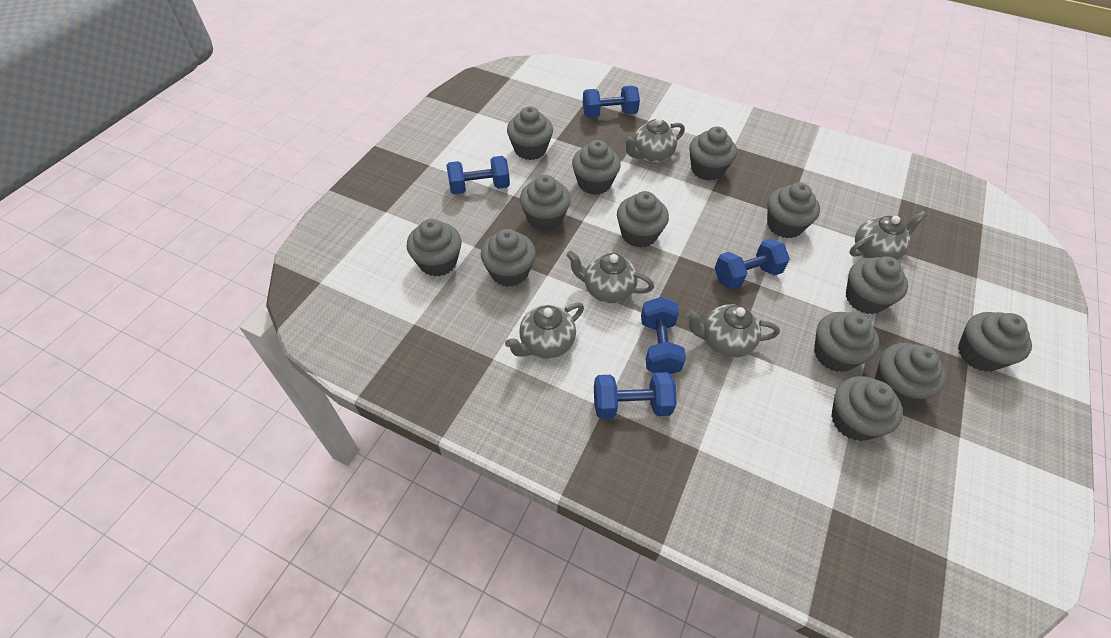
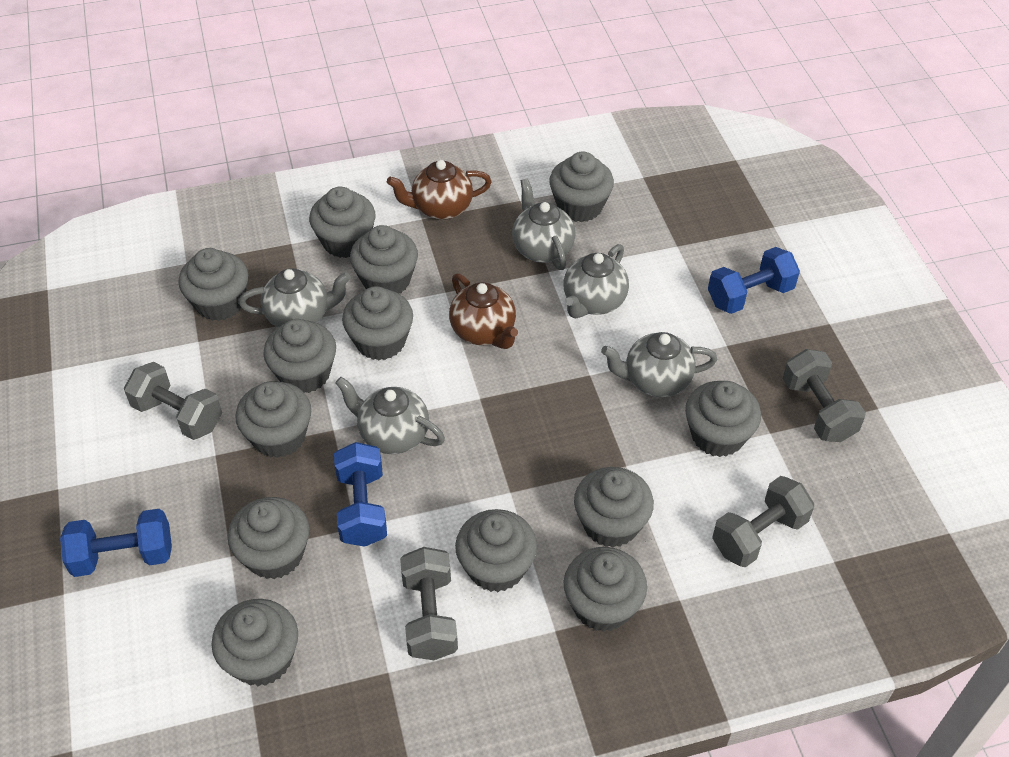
blue dumbbell: [446,156,510,194] [583,86,640,118] [594,372,677,419] [641,297,686,374] [715,238,790,290] = 5 -> [60,509,172,577] [334,442,387,547] [708,247,800,314] = 3
brown teapot: none = 0 -> [387,160,492,220] [449,273,518,349] = 2
grey dumbbell: none = 0 -> [124,362,222,440] [400,547,458,660] [712,476,814,567] [782,349,866,442] = 4

